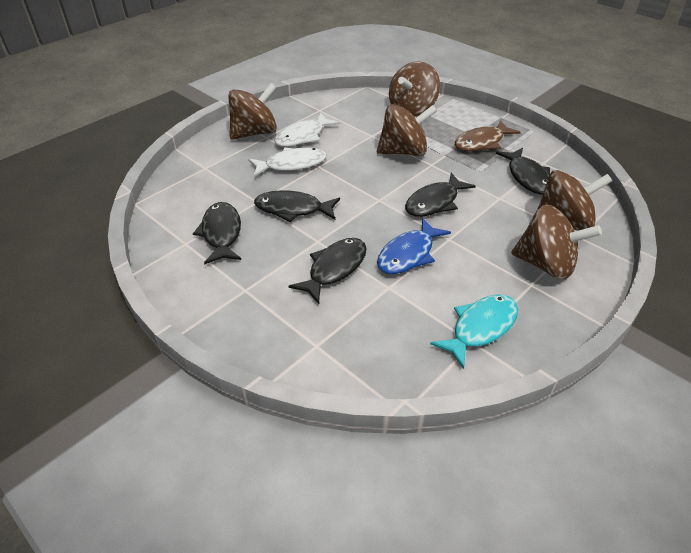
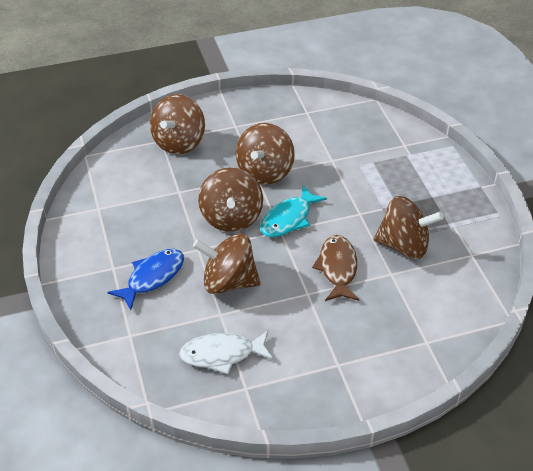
black fish: [193,202,241,265] [254,190,340,222] [288,238,367,304] [405,173,476,217] [496,148,550,195] = 5 -> none = 0
white fish: [248,147,326,177] [275,113,340,147] = 2 -> [179,330,273,375] = 1

